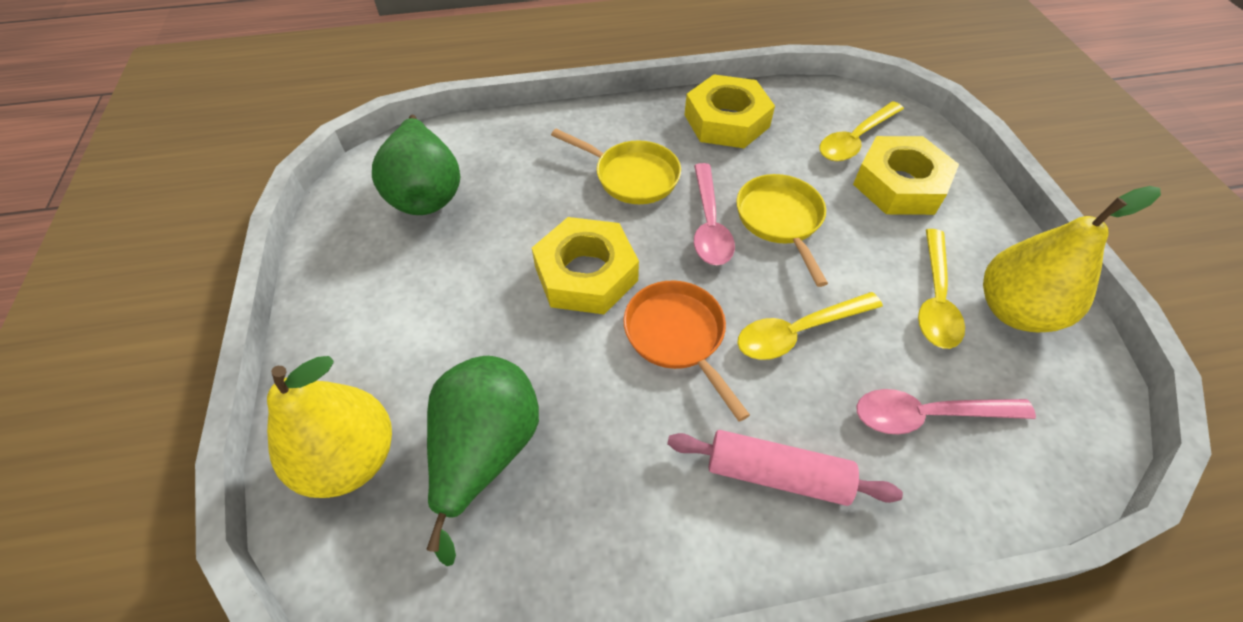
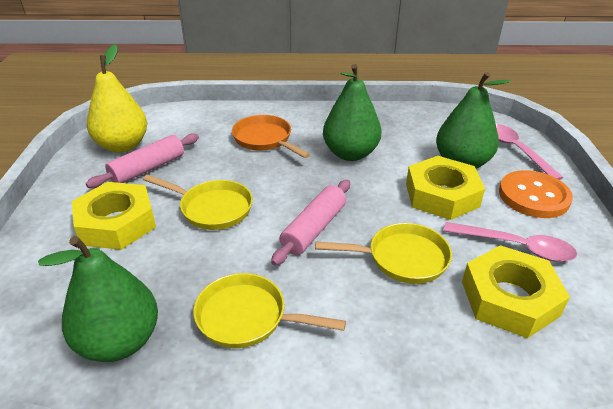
green pear: [372,115,460,215] [427,356,539,566] = 2 -> [38,236,158,362] [323,64,381,161] [436,72,511,169] = 3
orange button: none = 0 -> [499,170,573,218] = 1
pink rolling pin: [667,430,903,506] = 1 -> [86,133,199,188] [271,180,350,266] = 2
yellow pan: [551,129,681,204] [736,174,828,287] = 2 -> [143,175,253,230] [193,273,346,348] [315,223,452,284] = 3
yellow pear: [267,356,392,498] [983,186,1161,332] = 2 -> [87,44,147,153] = 1
yellow spoon: [737,292,883,360] [820,101,904,161] [918,229,965,349] = 3 -> none = 0

